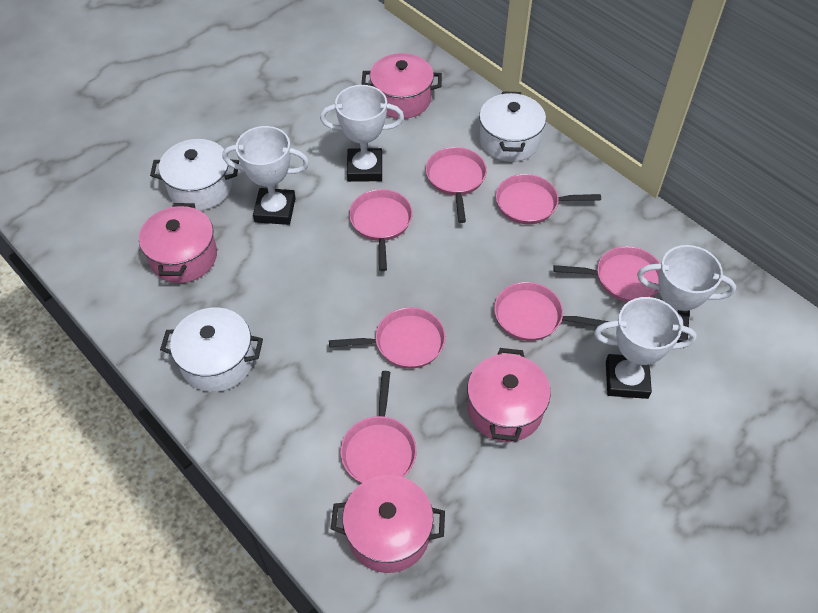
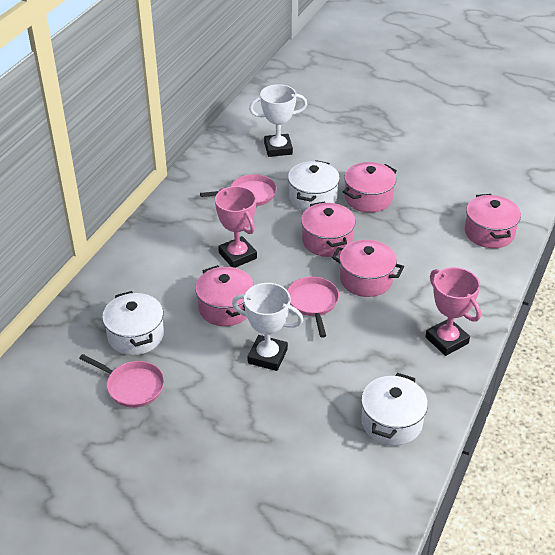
pink pan: [329,307,446,369] [340,371,417,483] [349,189,413,271] [426,147,487,223] [494,282,610,341] [496,174,601,224] [553,246,661,302] = 7 -> [79,354,164,408] [200,174,277,206] [287,277,339,338] = 3
pink pot: [139,203,217,283] [331,475,445,573] [361,53,442,119] [467,348,551,442] = 4 -> [195,265,254,326] [301,201,356,257] [332,240,404,297] [343,162,397,213] [465,194,521,248] = 5
pink trophy: none = 0 -> [215,186,257,268] [425,267,481,356] = 2
white trophy: [223,126,309,225] [320,85,404,182] [594,297,697,399] [637,245,736,348] = 4 -> [232,283,303,371] [249,84,307,157] = 2

